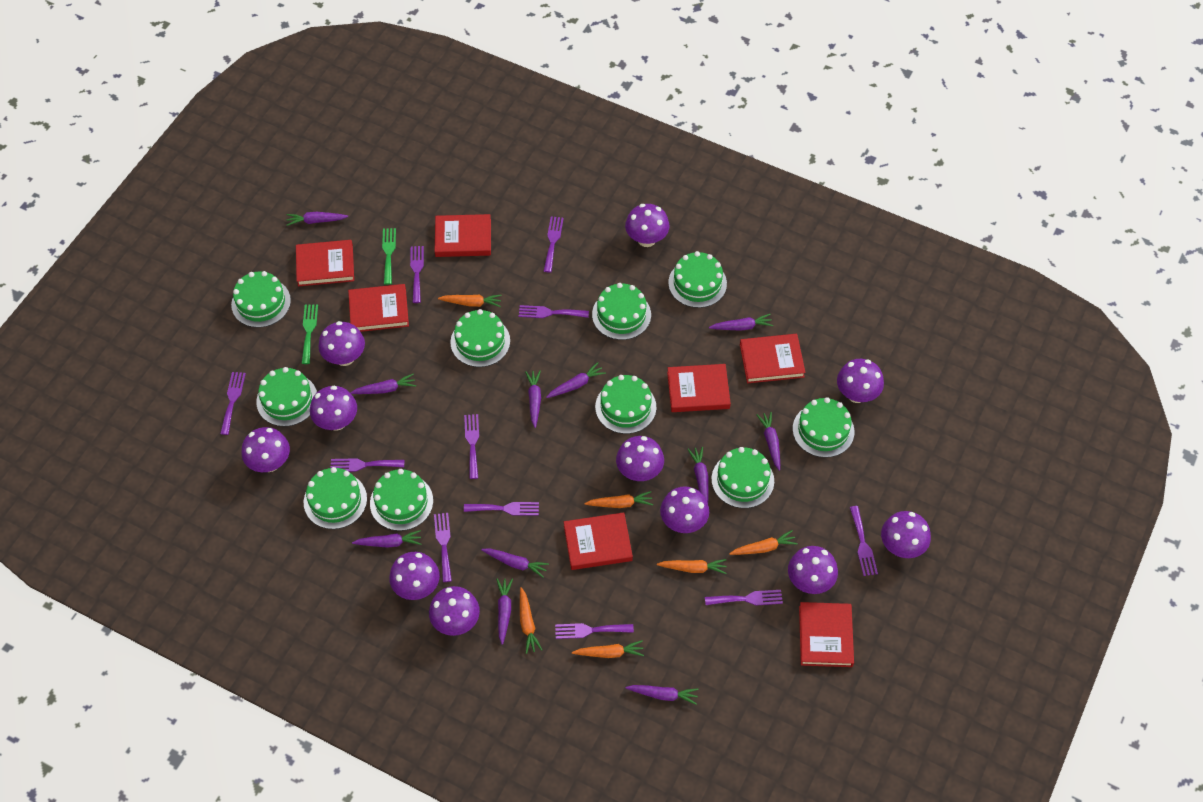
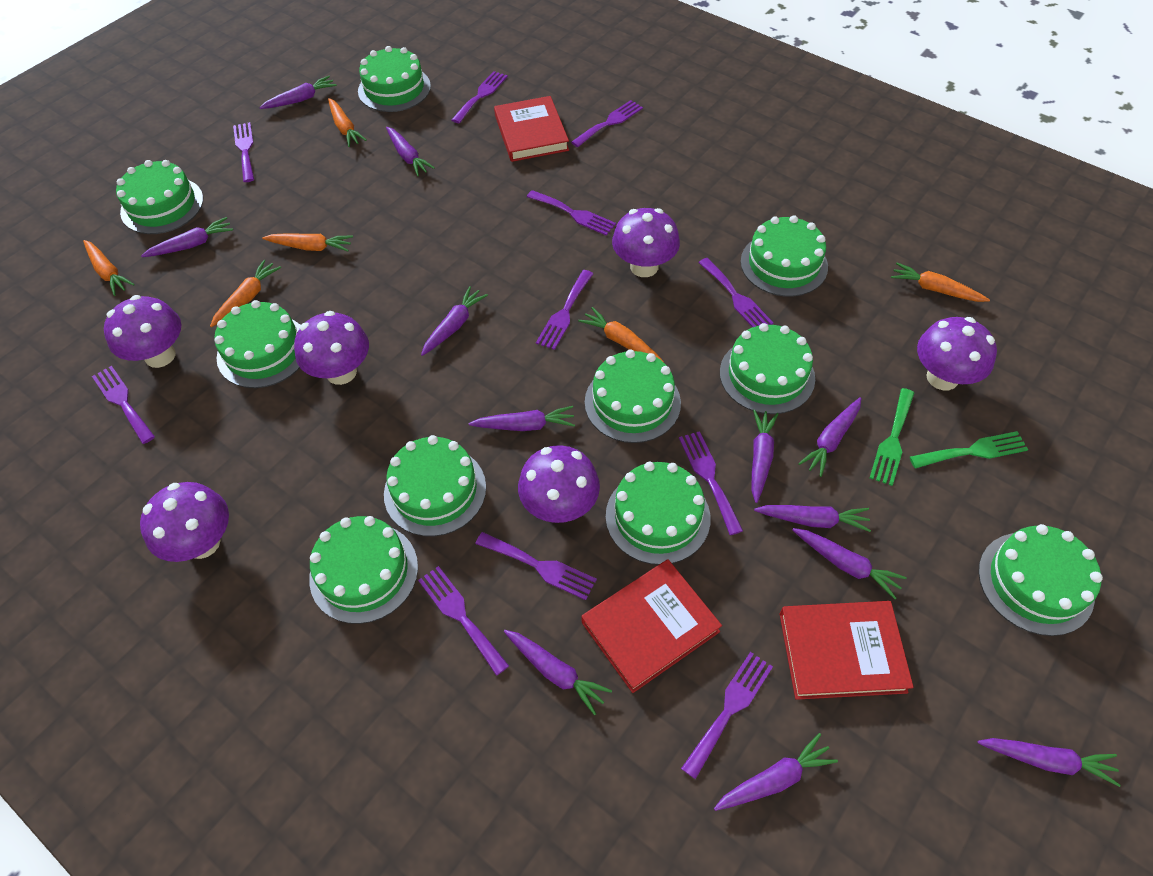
purple carrot: [287,212,348,226] [350,374,416,394] [352,530,421,548] [481,548,549,578] [496,578,513,645] [525,371,541,428] [546,362,606,398] [626,685,699,705] [688,447,709,503] [709,314,773,331] [756,412,780,471] = 11 -> [141,217,233,257] [259,76,337,109] [386,127,435,176] [421,286,488,356] [469,406,575,431] [504,630,612,715] [714,733,838,811] [752,409,778,503] [754,505,871,532] [792,528,907,599] [798,397,861,477] [978,738,1121,787] = 12
purple mushroom: [241,427,290,472] [310,386,357,431] [319,321,365,366] [389,552,440,600] [429,586,480,636] [616,436,664,481] [625,204,669,247] [660,486,709,533] [788,546,838,594] [837,359,884,403] [881,511,931,558] = 11 -> [104,295,181,368] [140,482,229,562] [294,311,369,385] [518,445,600,523] [612,208,680,277] [917,317,997,390] = 6
red book: [296,240,354,286] [348,284,409,332] [435,214,491,257] [564,512,633,570] [667,364,731,412] [740,334,806,383] [799,602,854,667] = 7 -> [494,96,569,162] [581,559,722,693] [780,601,914,700] = 3

